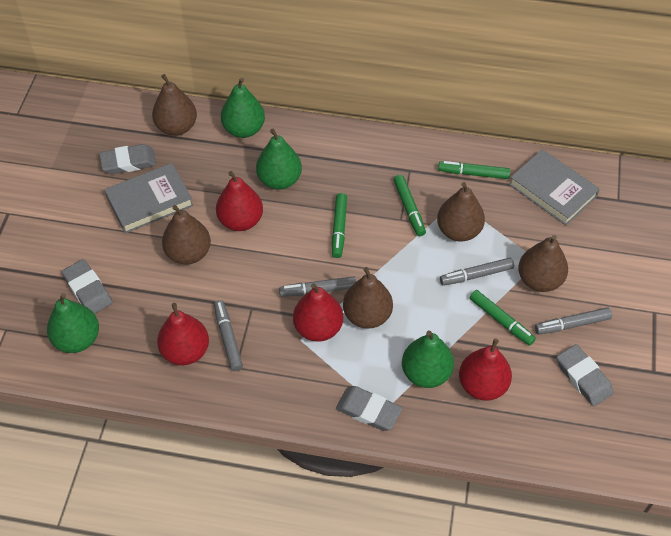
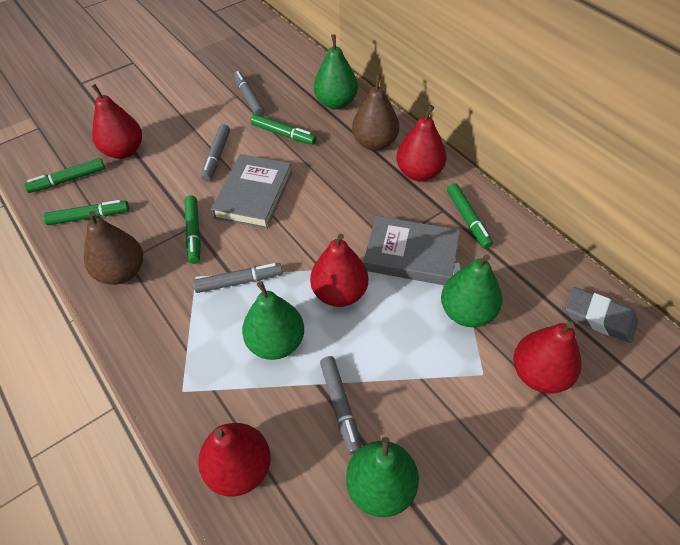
brown pear: [152,74,197,136] [162,205,211,265] [343,267,393,329] [437,182,485,242] [518,235,568,292] = 5 -> [84,211,143,285] [352,74,399,151] = 2
green marker: [332,193,347,258] [393,175,426,236] [438,161,510,179] [469,290,536,346] = 4 -> [24,158,105,193] [43,200,129,225] [184,195,201,264] [250,114,317,145] [447,183,493,249] = 5
grey eraser: [62,259,112,314] [99,144,156,174] [336,386,402,431] [557,344,614,406] = 4 -> [565,287,638,343] = 1
red pear: [157,303,209,365] [216,171,263,231] [293,283,343,342] [459,339,512,401] = 4 -> [91,84,142,159] [198,423,271,497] [310,234,368,307] [396,105,447,181] [514,321,582,394] = 5

